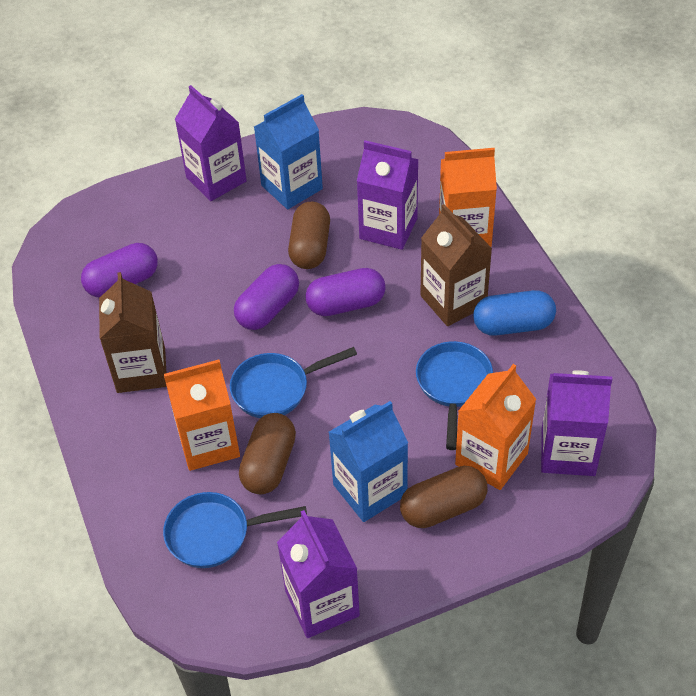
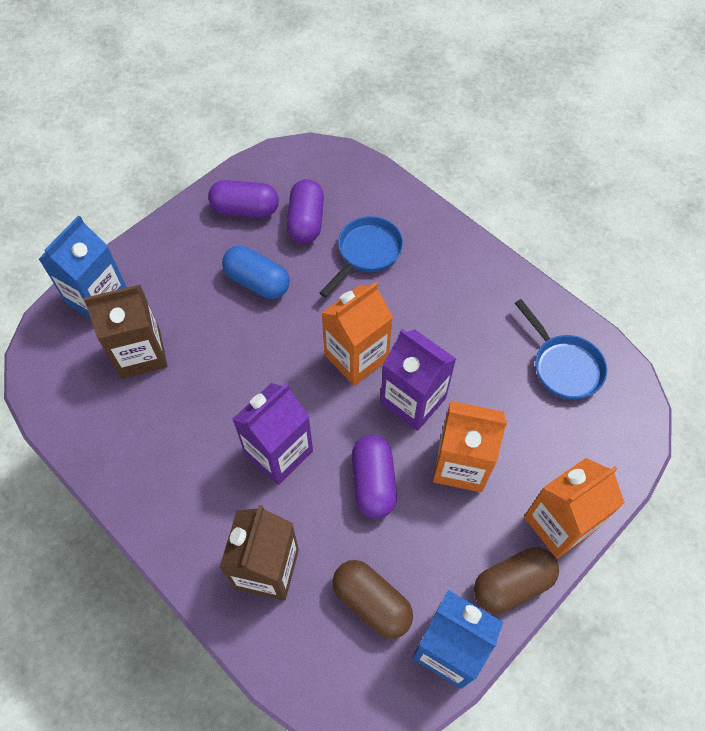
blue pan: [163,492,307,568] [230,347,357,418] [416,341,493,450] = 3 -> [320,216,403,297] [515,299,607,400] = 2
brown capsule: [239,413,296,495] [288,201,330,269] [400,466,487,528] = 3 -> [332,560,413,639] [474,547,559,614] = 2
purple carton: [175,85,247,201] [277,510,360,638] [357,140,419,250] [541,370,612,476] = 4 -> [232,383,313,485] [380,329,456,431] = 2

